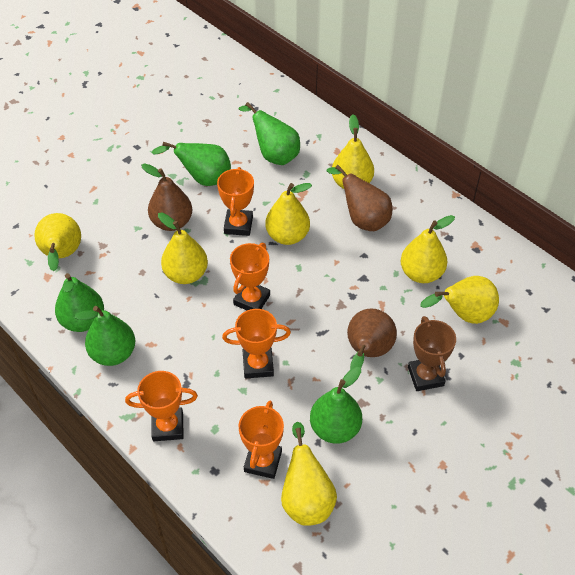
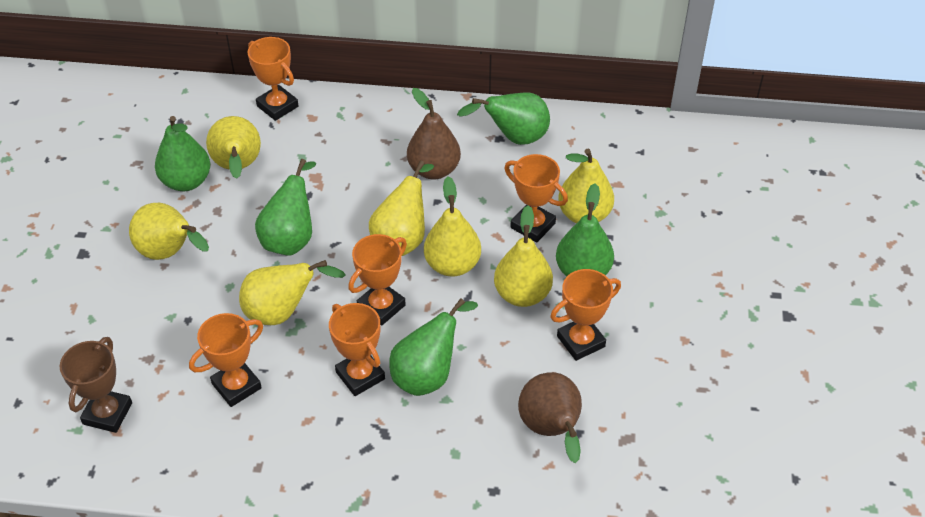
brown pear: [141,163,192,231] [327,165,392,231] [347,308,397,370] = 3 -> [407,88,461,180] [518,372,582,463] = 2
orange trophy: [125,371,198,441] [217,167,254,236] [222,309,291,379] [230,243,270,310] [238,401,284,479] = 5 -> [189,313,263,407] [248,37,298,121] [329,303,385,396] [348,234,407,326] [504,154,568,243] [550,269,621,361] = 6

